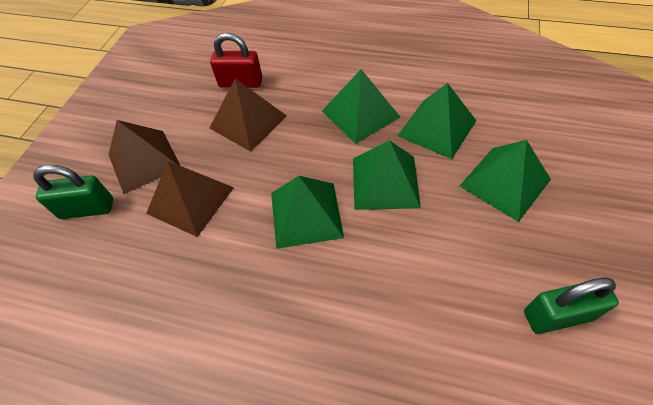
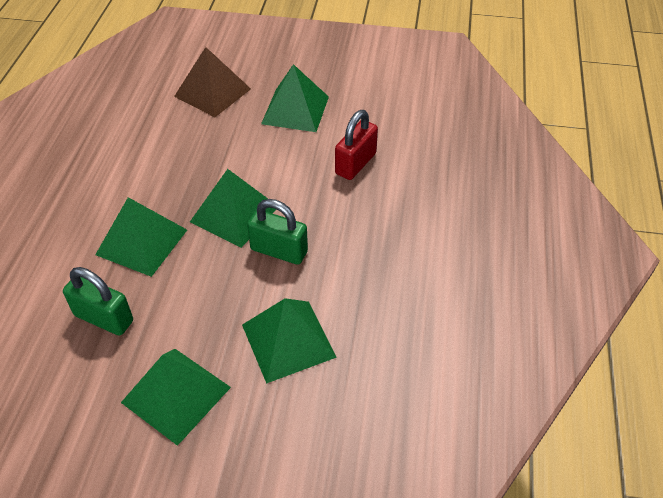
brown pyramid: [108,120,181,194] [146,161,234,237] [209,79,287,152] = 3 -> [174,47,251,117] = 1

